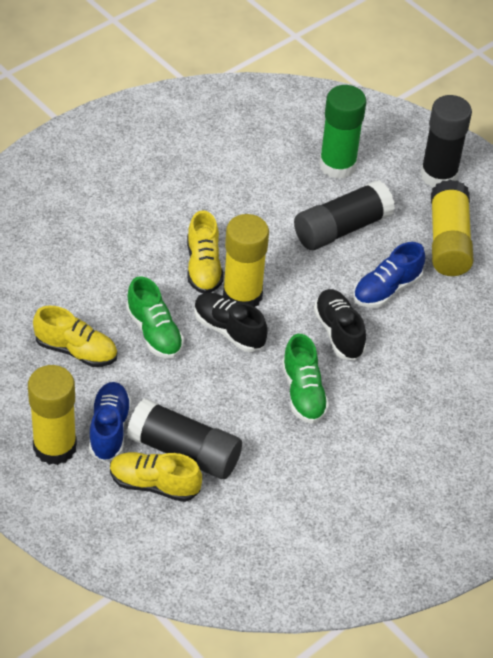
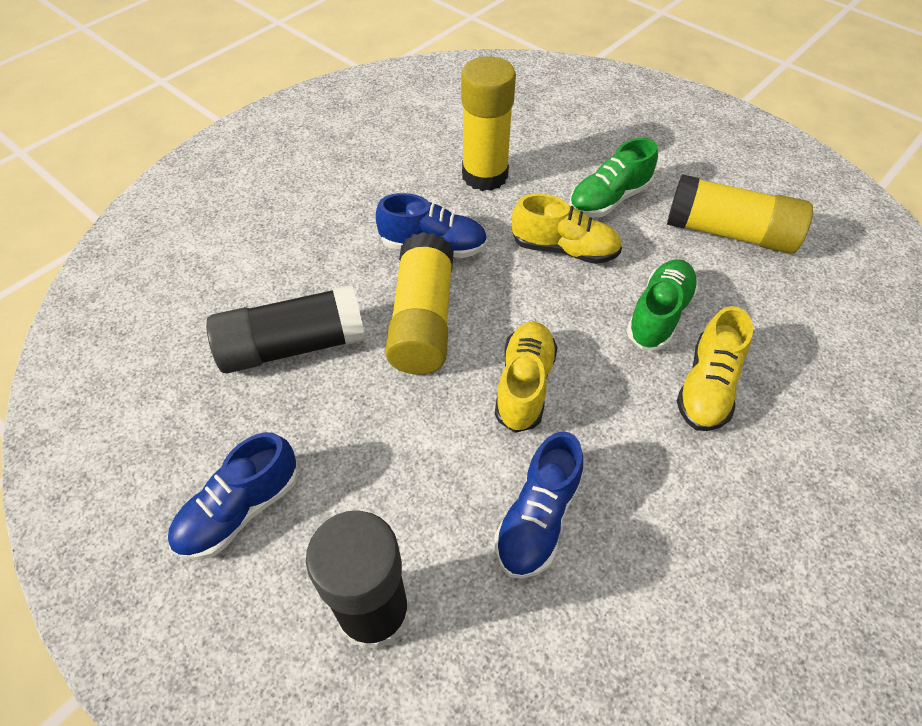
black glue stick: [127,398,242,479] [294,180,395,250] [420,95,472,187] = 3 -> [206,285,365,373] [306,511,410,651] = 2
black shoe: [194,293,268,352] [314,289,366,360] = 2 -> none = 0
blue shoe: [89,382,131,462] [353,242,425,308] = 2 -> [168,432,298,560] [376,193,488,258] [494,431,583,579] = 3
green glue stick: [319,85,367,179] = 1 -> none = 0

